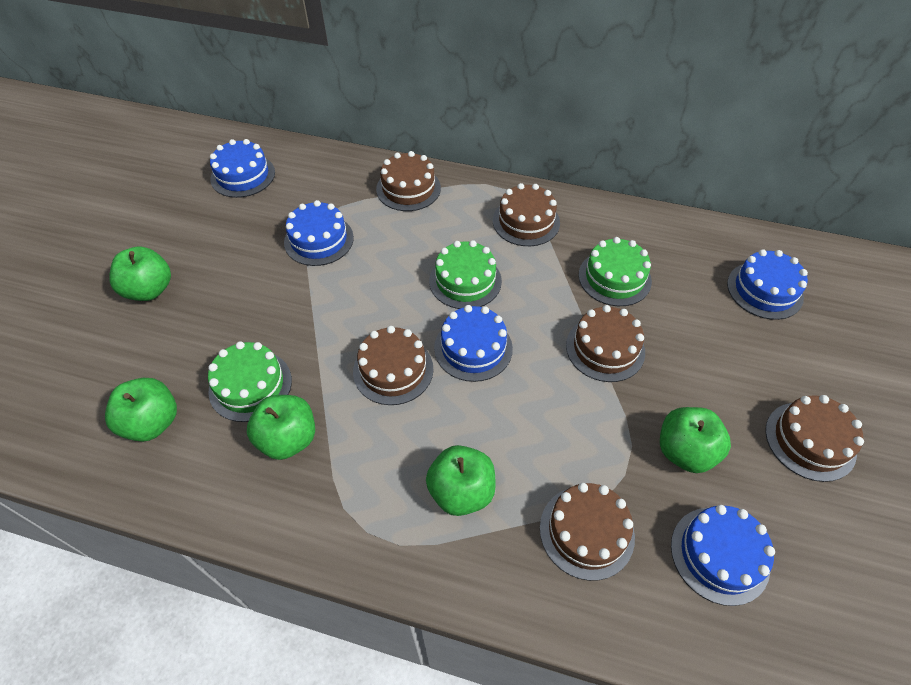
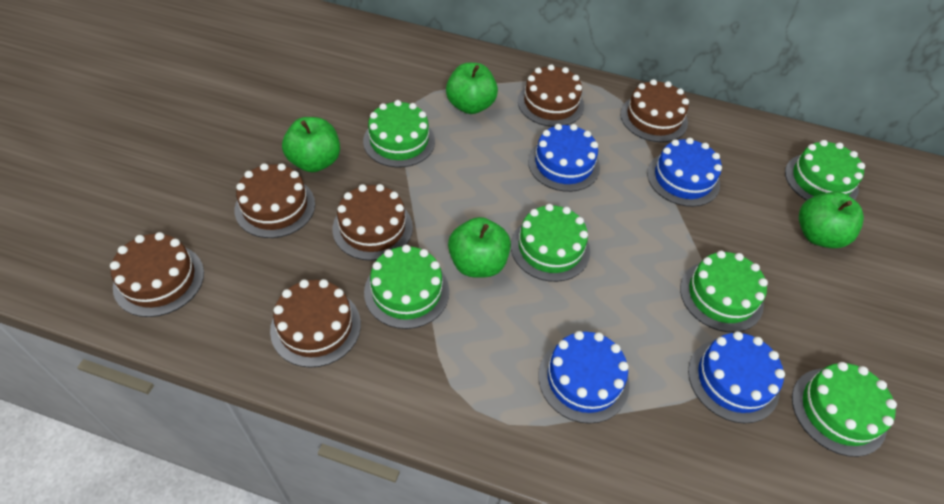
blue cake: [210,139,275,198] [284,200,354,266] [434,305,513,382] [671,505,775,606] [727,249,808,320] = 5 -> [528,124,600,192] [538,331,630,424] [647,138,722,207] [688,331,785,423] = 4
green apple: [105,378,177,442] [109,246,171,301] [247,395,315,460] [426,445,496,516] [660,407,731,473] = 5 -> [282,117,340,172] [446,63,498,114] [448,217,511,278] [799,192,864,248] = 4
green cake: [208,341,292,422] [429,240,502,309] [579,237,652,306] = 3 -> [363,100,435,167] [364,245,449,329] [511,204,590,282] [680,251,768,332] [785,140,865,201] [792,362,897,457] = 6

